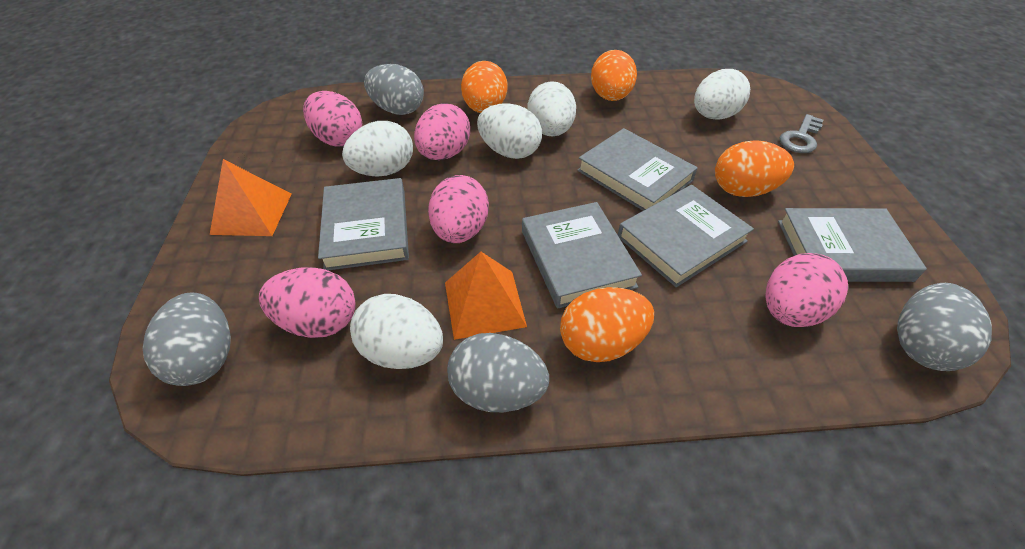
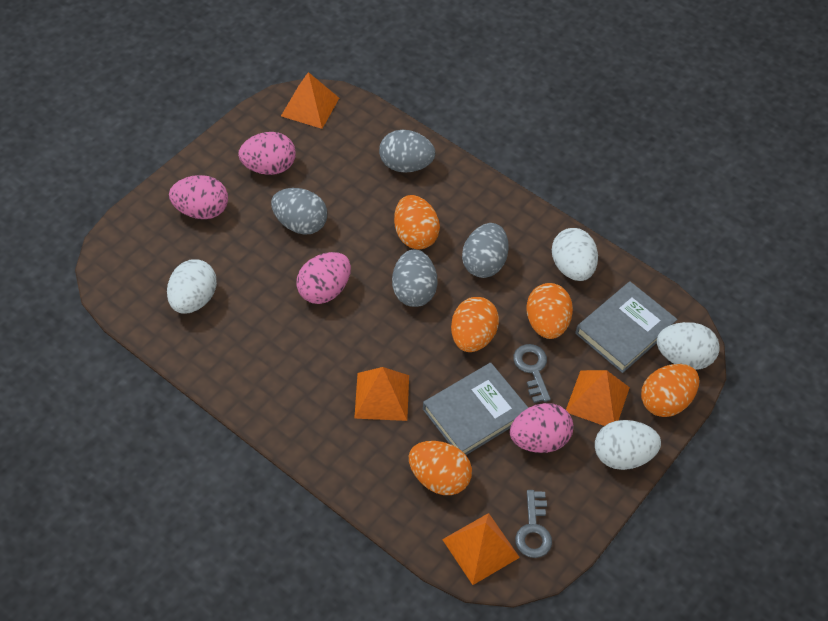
grey book: [318,178,409,270] [522,202,642,309] [577,128,698,211] [618,185,754,287] [778,208,927,282] = 5 -> [423,363,528,455] [575,282,677,373] = 2
grey key: [780,114,823,153] = 1 -> [513,344,551,403] [515,490,552,558] = 2
orange egg: [461,61,507,113] [560,287,654,362] [591,50,637,101] [715,140,794,197] = 4 -> [394,195,440,250] [409,441,472,495] [451,297,499,352] [526,283,573,339] [641,364,699,417] = 5
orange pyramid: [210,159,292,236] [445,252,527,340] = 2 -> [281,72,339,129] [354,367,409,421] [442,513,520,585] [566,370,630,426] = 4
pink egg: [259,267,356,338] [303,91,362,146] [414,103,470,160] [428,175,489,243] [765,253,848,327] = 5 -> [169,175,228,219] [238,132,296,175] [296,252,351,304] [510,403,573,453] = 4
white egg: [342,121,413,177] [350,294,443,369] [477,103,542,159] [527,81,576,136] [694,69,750,119] = 5 -> [167,259,217,314] [552,228,598,281] [595,420,661,470] [657,322,720,369] = 4

